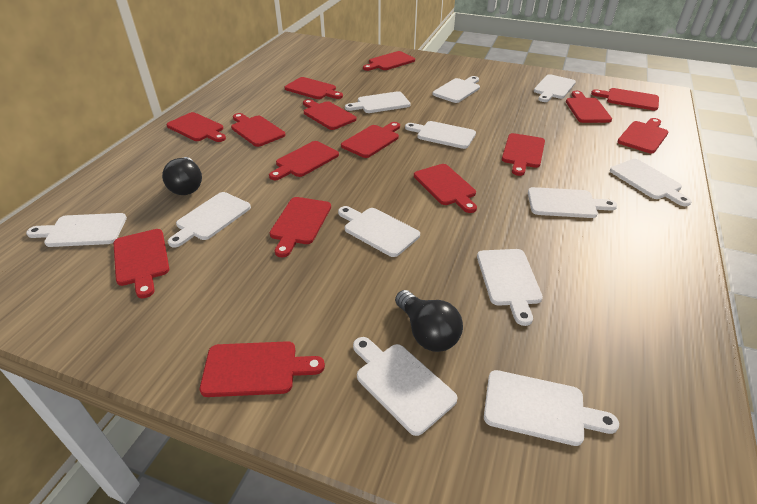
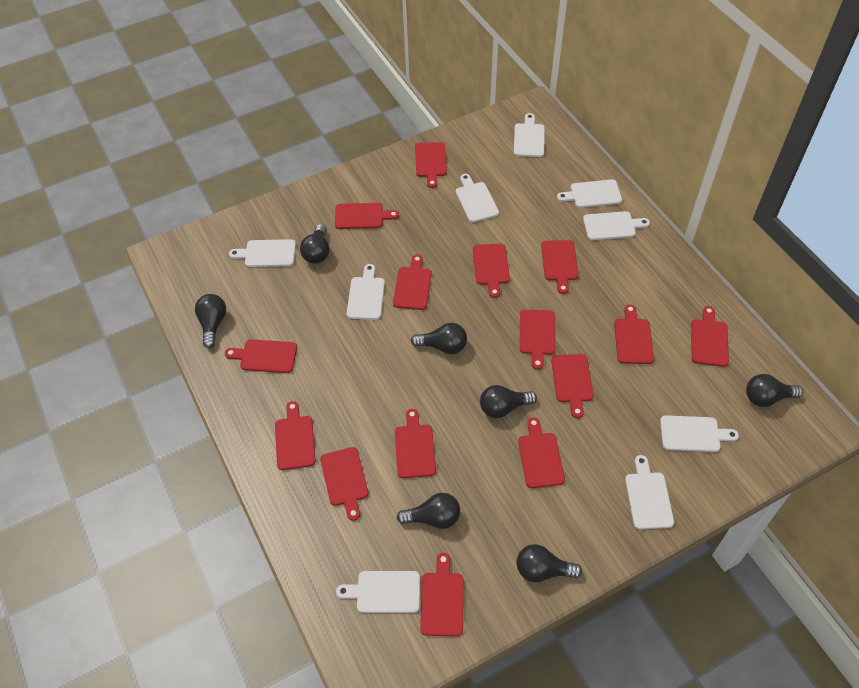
black light bulb: [162,157,202,195] [395,290,463,352] = 2 -> [195,294,226,348] [300,224,329,264] [397,493,460,529] [411,323,467,354] [480,385,537,418] [516,544,582,582] [746,374,803,407] = 7
white cutting board: [26,213,127,247] [168,192,251,247] [338,206,420,257] [345,91,411,113] [353,337,458,436] [405,121,476,149] [432,76,480,103] [477,249,543,326] [484,370,619,446] [528,187,617,218] [534,74,576,102] [610,159,691,206] = 12 -> [229,239,296,267] [336,571,420,613] [347,264,385,320] [456,174,499,222] [514,113,545,157] [557,179,622,208] [583,211,650,240] [625,455,674,530] [660,415,739,452] = 9

